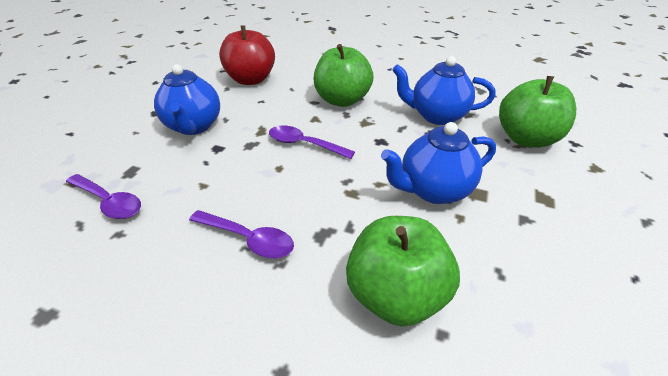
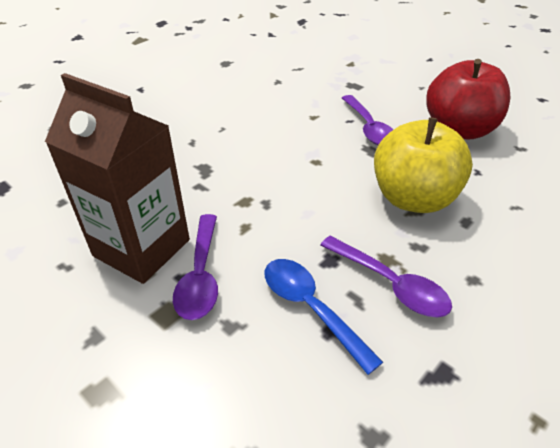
blue spoon: none = 0 -> [265,259,383,375] = 1
blue teapot: [154,64,220,135] [381,122,496,204] [392,56,495,125] = 3 -> none = 0
brown carton: none = 0 -> [45,73,190,284] = 1
green apple: [314,44,374,107] [346,216,460,327] [499,76,576,148] = 3 -> none = 0
yellow apple: none = 0 -> [374,117,473,213] = 1

